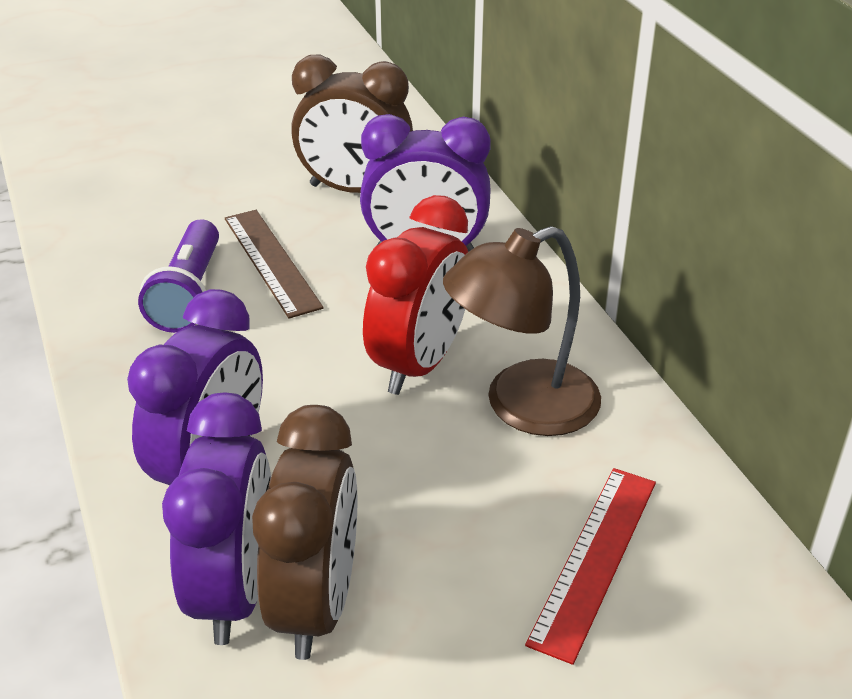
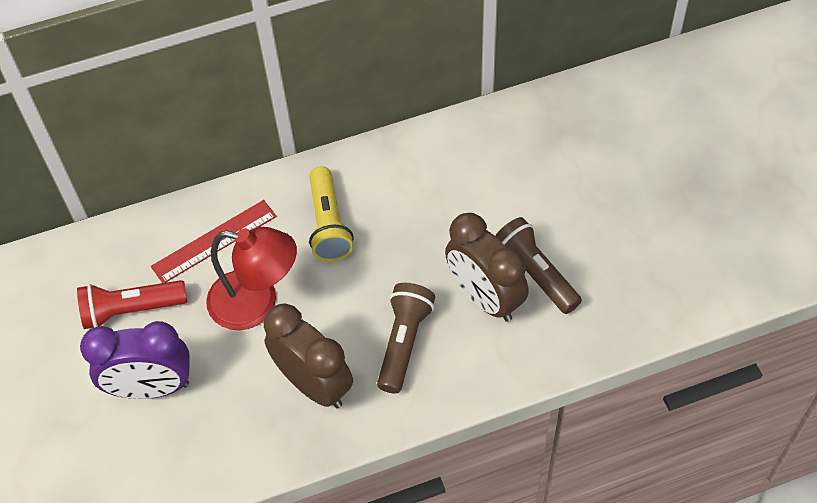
brown flashlight: none = 0 -> [377,283,435,394] [495,217,582,314] = 2
brown lamp: [443,226,601,436] = 1 -> none = 0
brown ruler: [225,210,324,319] = 1 -> none = 0
purple clock: [127,289,263,485] [162,392,271,645] [360,114,491,252] = 3 -> [80,321,190,399] = 1
purple flashlight: [138,219,219,333] = 1 -> none = 0
red clock: [363,195,468,395] = 1 -> none = 0
red flashlight: none = 0 -> [77,280,187,329] = 1
red lamp: none = 0 -> [206,227,297,330] = 1
yellow flashlight: none = 0 -> [309,166,354,262] = 1

